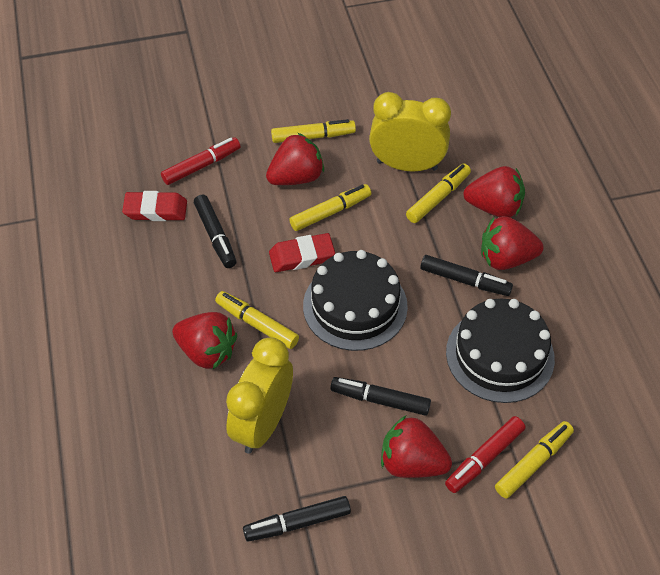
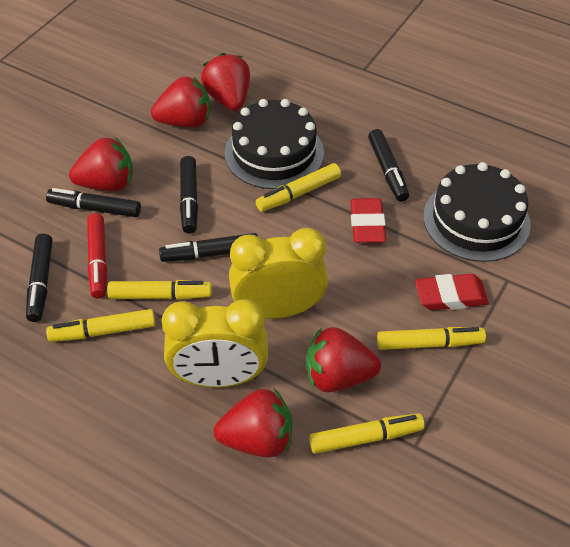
black marker: [194,194,237,268] [243,496,351,542] [330,377,431,416] [420,255,513,296] = 4 -> [26,234,53,322] [46,188,141,217] [159,233,258,262] [180,156,198,234] [368,129,409,202] = 5
red marker: [161,137,240,185] [445,416,525,493] = 2 -> [87,214,107,298] = 1

